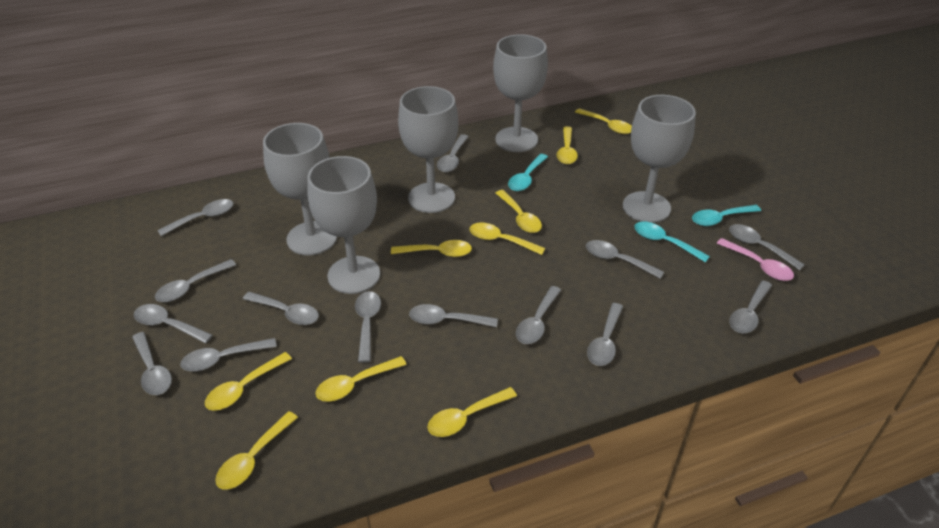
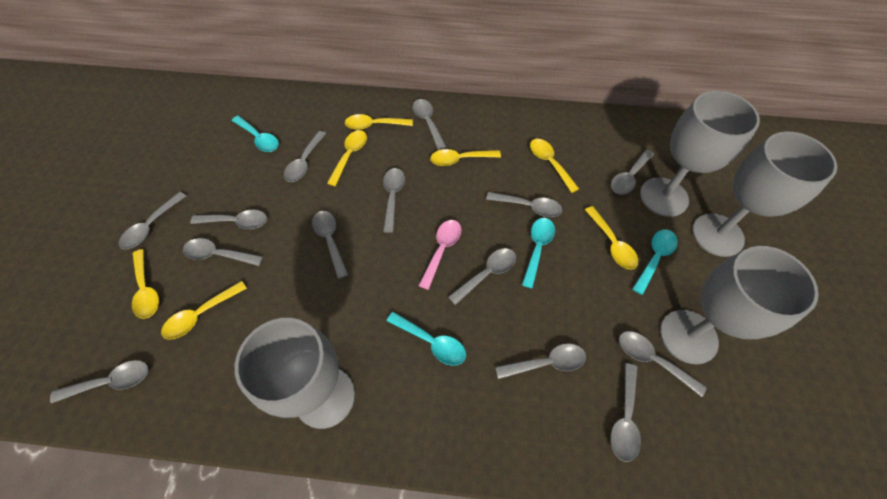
grey goblet: [263,123,337,256] [307,156,380,294] [398,86,458,213] [493,34,548,152] [623,95,696,223] = 5 -> [235,318,355,429] [640,91,760,217] [660,246,819,364] [692,131,837,257] = 4
turquoise spoon: [508,154,548,191] [634,222,710,262] [692,205,761,226] = 3 -> [232,116,279,152] [387,312,466,366] [522,218,555,288] [632,230,678,295] = 4
yellow spoon: [205,352,292,411] [215,411,298,490] [315,356,407,402] [391,240,472,257] [428,387,517,437] [469,222,545,255] [496,190,542,233] [557,126,578,164] [575,108,632,134] = 9 -> [132,249,159,319] [161,281,247,340] [327,130,367,186] [345,114,413,130] [430,149,501,166] [530,139,579,193] [585,206,638,270] = 7

